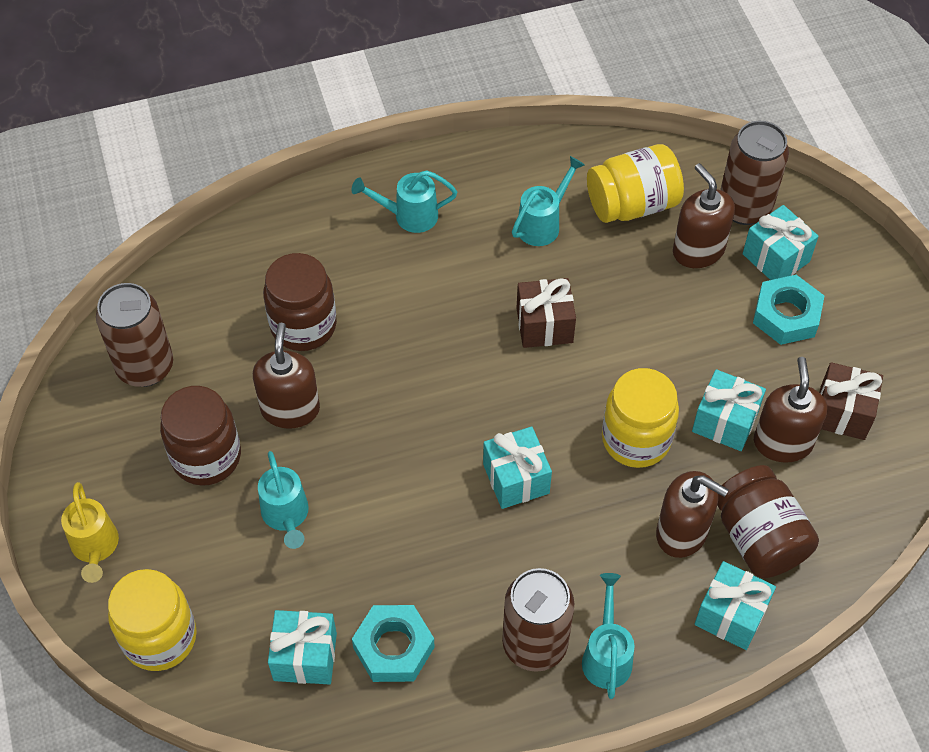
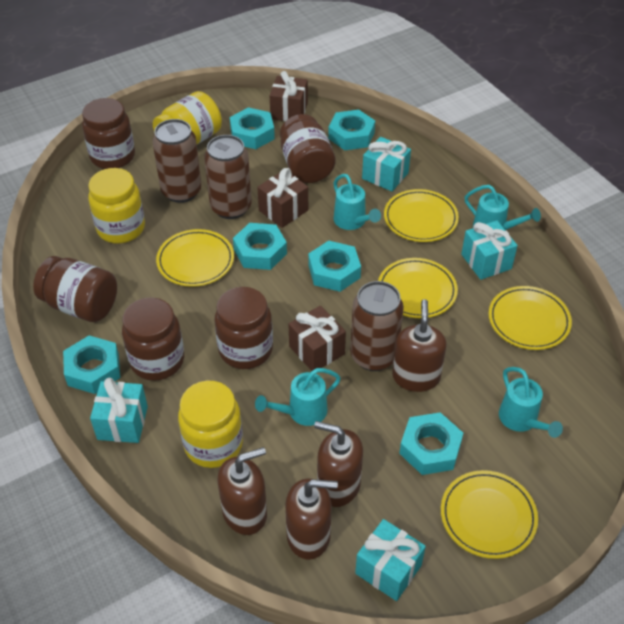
brown gift: [516,278,576,348] [819,362,883,440] = 2 -> [257,168,308,228] [270,71,308,121] [289,306,346,371] = 3
brown jar: [160,386,241,486] [263,253,337,351] [717,465,819,578] = 3 -> [33,256,117,322] [82,98,135,169] [122,298,184,381] [215,287,273,369] [280,114,336,183] = 5
turquoise gift: [268,610,337,685] [483,426,552,509] [692,369,766,451] [695,561,776,650] [743,205,819,280] = 5 -> [90,378,148,443] [355,519,426,601] [362,137,411,191] [461,220,518,280] = 4
turquoise nut: [352,605,435,682] [753,275,824,345] = 2 -> [63,336,121,394] [230,107,275,149] [233,223,287,270] [308,241,361,292] [328,110,375,150] [399,412,463,475] = 6
yellow plate: none = 0 -> [156,229,234,287] [378,258,458,318] [384,189,459,242] [441,470,538,559] [489,286,572,350] = 5
yellow watering can: [61,482,119,583] = 1 -> none = 0

